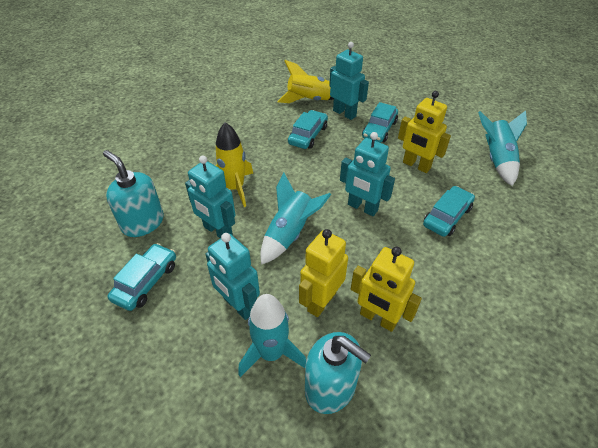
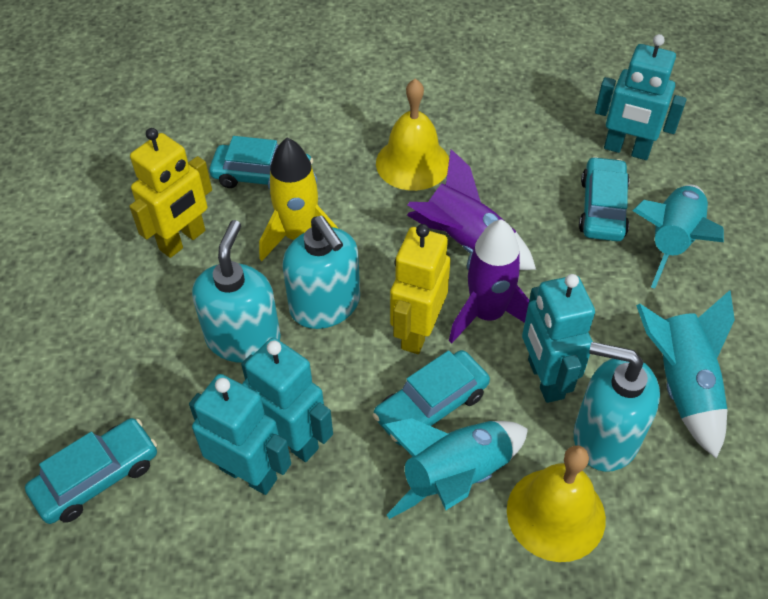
purple rocket: none = 0 -> [407,149,536,270] [449,219,529,343] = 2
turquoise soap dispenser: [103,150,164,237] [305,332,371,414] = 2 -> [192,220,281,363] [282,216,360,329] [574,342,660,472] = 3
yellow bell: none = 0 -> [376,79,449,191] [507,445,606,562] = 2
yellow robot: [299,229,348,317] [351,247,422,332] [398,91,451,173] = 3 -> [129,128,212,258] [390,224,450,354] = 2
yellow rocket: [216,122,253,207] [277,60,334,103] = 2 -> [259,138,339,261] = 1

